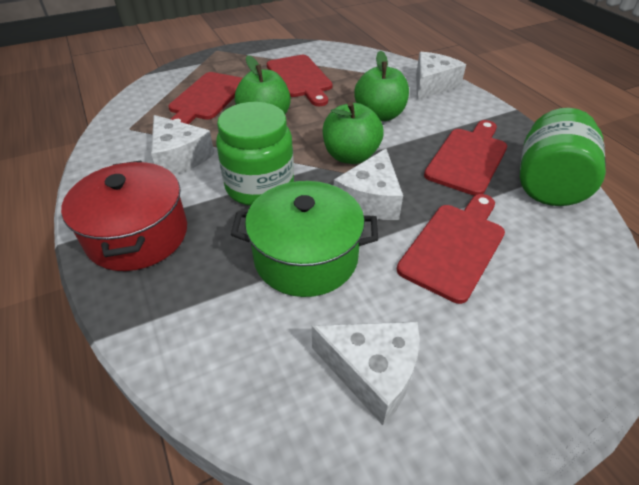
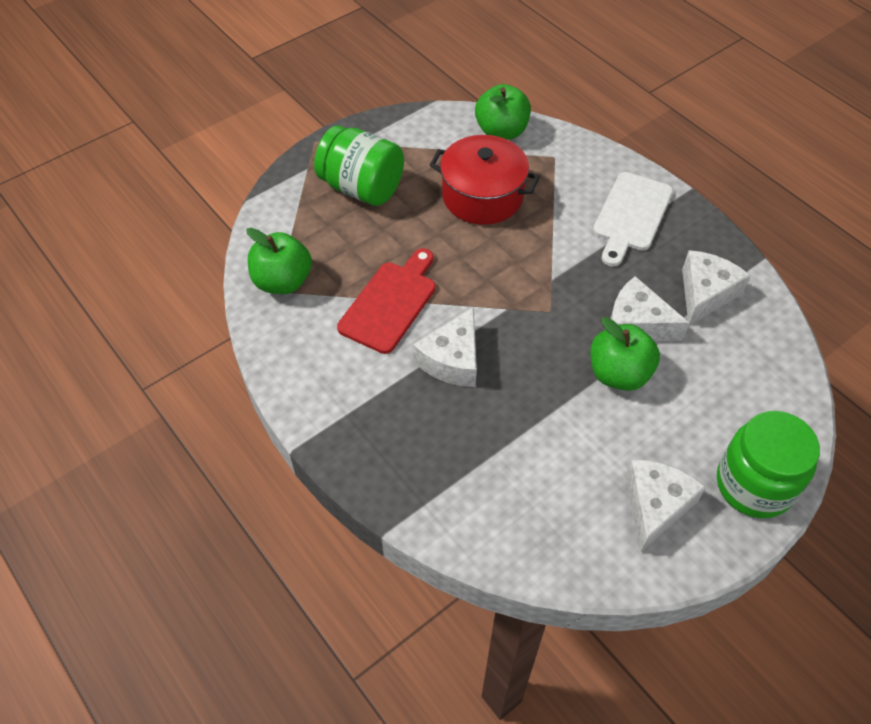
green pot: [231,181,378,297] = 1 -> none = 0
red cutting board: [169,72,242,124] [267,55,333,106] [397,194,505,304] [424,120,507,196] = 4 -> [337,248,435,354] = 1
white cutting board: none = 0 -> [593,172,673,267] = 1

